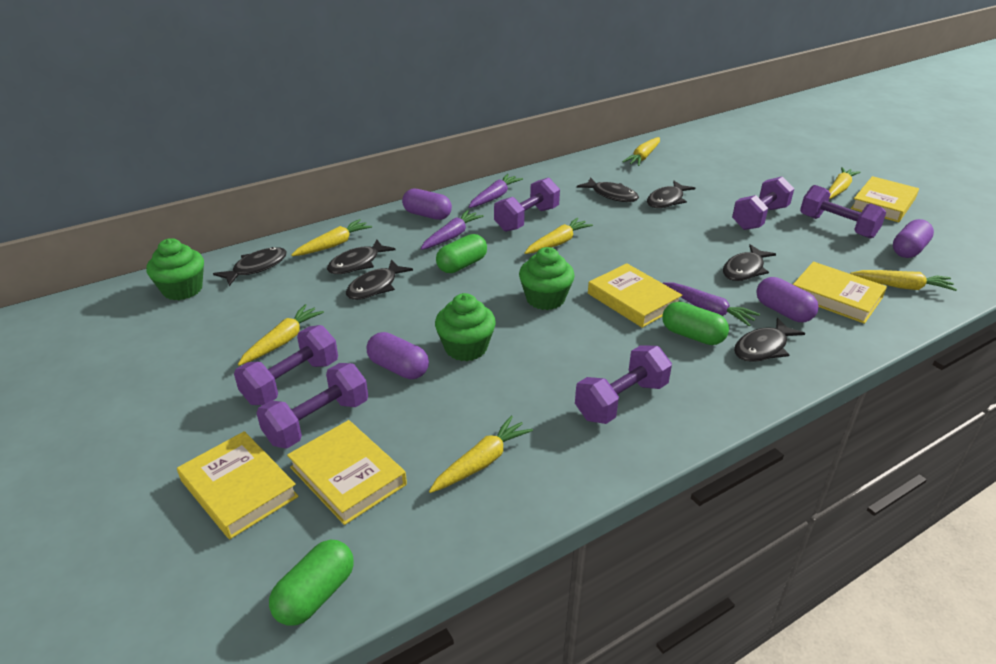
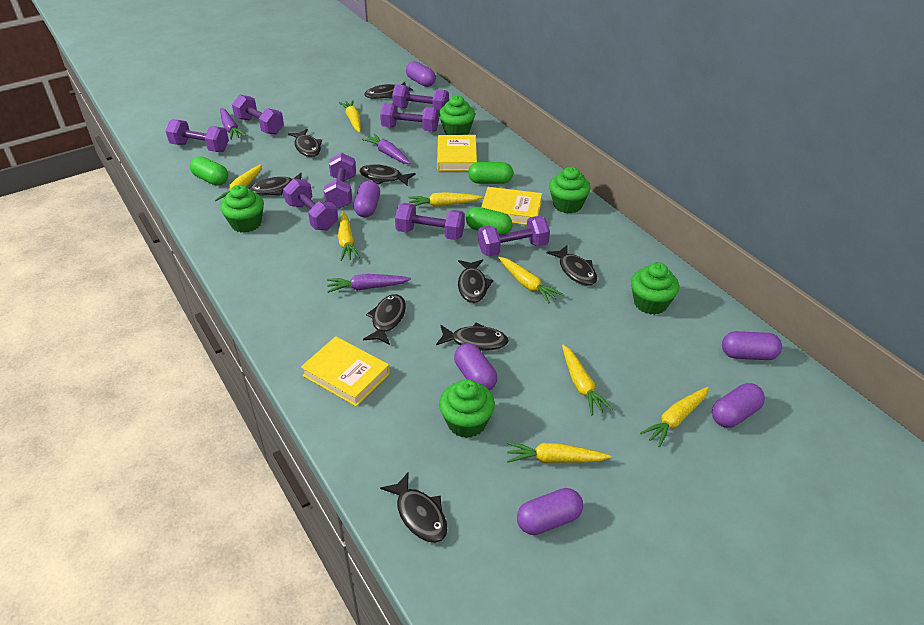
black fish: [213,247,287,286] [327,239,395,274] [346,260,413,300] [577,177,639,202] [647,181,695,208] [723,244,776,281] [734,318,805,362] = 7 -> [249,173,302,195] [288,129,322,157] [359,164,416,186] [363,294,406,345] [364,82,413,99] [380,472,447,543] [436,322,509,351] [458,259,493,303] [547,245,597,286] = 9
green cupcake: [146,238,204,300] [435,293,496,361] [519,247,575,310] = 3 -> [221,185,264,233] [439,96,475,135] [439,379,495,438] [549,167,591,213] [631,262,679,315] = 5
purple capsule: [367,332,429,379] [402,189,452,220] [756,277,819,322] [893,219,934,258] = 4 -> [354,181,380,217] [406,61,436,87] [454,343,497,391] [517,488,583,535] [712,383,765,428] [722,331,782,360] = 6
purple dumbbell: [234,325,338,405] [257,363,368,448] [494,177,560,232] [575,345,672,424] [732,176,794,230] [800,185,886,239] = 6 -> [166,119,229,152] [232,95,284,135] [283,178,338,230] [324,153,356,209] [380,103,439,131] [392,84,449,111] [395,203,465,240] [478,216,550,257] = 8
yellow book: [177,431,299,539] [287,420,407,525] [588,263,682,328] [793,262,887,324] [851,176,919,222] = 5 -> [301,336,390,406] [437,135,477,171] [481,187,542,225] = 3
yellow carrot: [238,304,324,366] [291,219,372,256] [429,416,533,493] [525,218,593,254] [622,137,660,166] [828,167,860,199] [850,270,957,291] = 7 -> [215,164,262,202] [338,212,360,261] [339,100,361,132] [408,192,483,207] [498,257,563,304] [507,442,612,463] [562,345,613,416] [640,387,709,447] = 8

